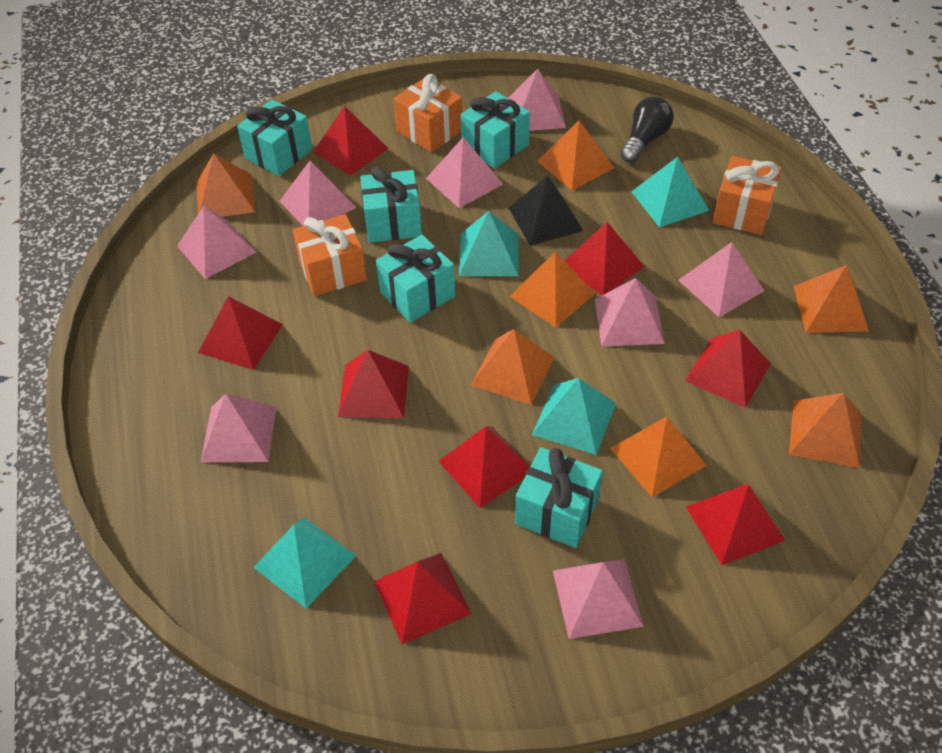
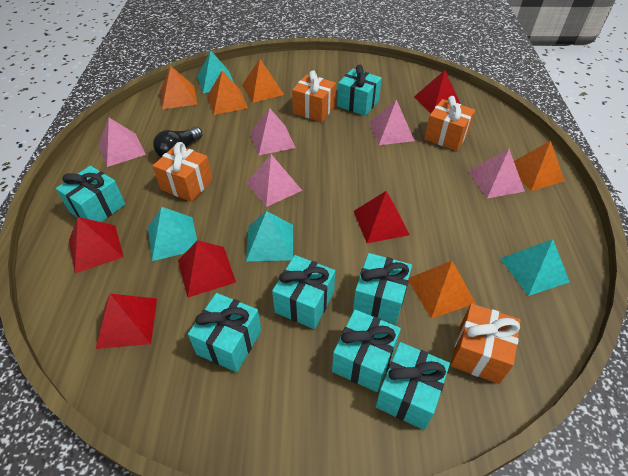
black pyramid: [509,175,583,246] = 1 -> none = 0
orange gift: [293,214,367,296] [394,74,462,153] [713,156,782,235] = 3 -> [153,142,213,202] [292,70,336,122] [424,96,476,151] [451,303,521,384] = 4
orange pyramid: [197,153,255,217] [471,329,555,405] [510,252,596,328] [537,120,614,190] [610,416,707,497] [789,393,862,468] [793,265,869,333] = 7 -> [161,66,197,109] [207,70,248,115] [242,59,284,103] [408,261,476,319] [514,141,565,191] = 5
pink pyramid: [177,206,256,279] [201,393,276,462] [280,161,357,226] [426,138,503,208] [508,69,566,131] [553,559,644,639] [595,278,665,346] [678,242,765,317] = 8 -> [98,118,146,167] [246,154,302,207] [250,108,295,155] [369,99,415,145] [469,149,525,199] = 5
red pyramid: [198,296,283,370] [313,106,388,176] [338,350,409,418] [374,553,472,644] [438,426,530,508] [565,222,645,296] [685,330,771,408] [686,483,785,565] = 8 -> [69,217,124,273] [96,294,157,349] [178,240,236,297] [354,191,410,243] [414,70,460,113] = 5
turquoise gift: [237,99,312,176] [360,167,422,243] [376,235,455,323] [461,91,530,169] [515,447,603,548] = 5 -> [56,166,125,222] [188,293,262,372] [272,255,335,329] [332,309,401,392] [337,65,382,116] [353,253,412,325] [376,342,450,430] = 7

